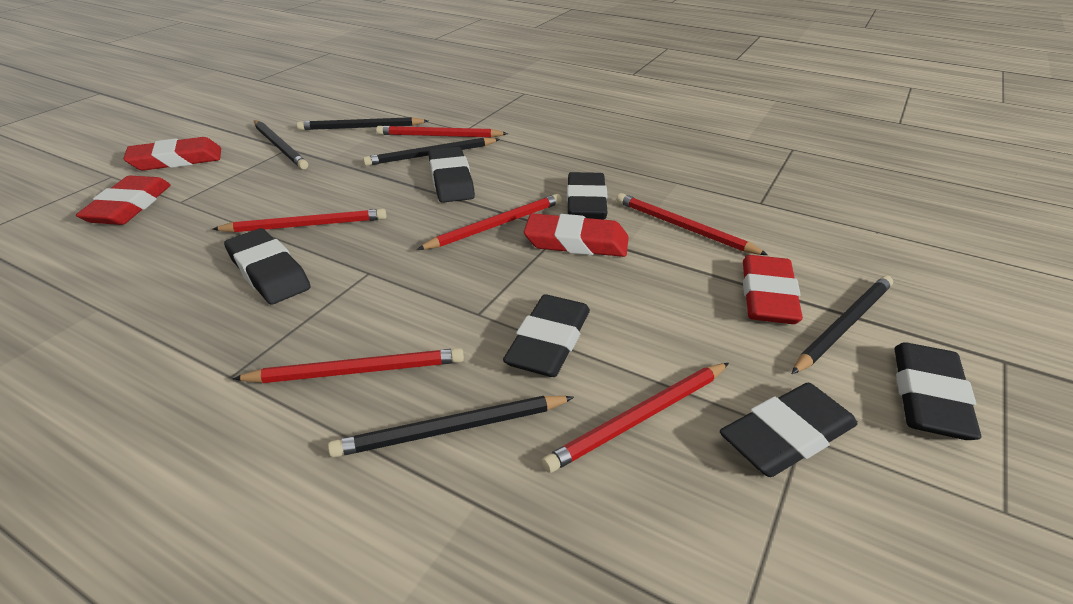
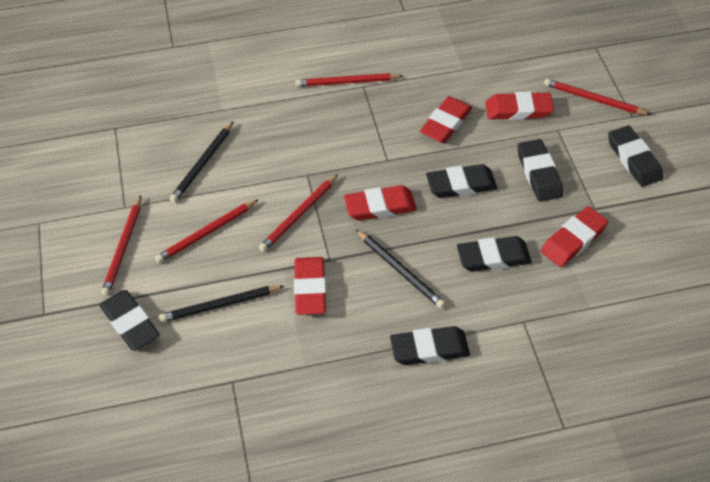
black pencil: [254,120,308,169] [297,117,428,130] [328,396,574,458] [363,138,500,166] [792,275,893,374] = 5 -> [159,285,284,322] [169,121,234,203] [356,229,445,308] = 3
red eraser: [76,176,171,225] [123,137,221,171] [524,213,629,257] [743,255,803,324] = 4 -> [294,257,326,315] [344,185,417,221] [420,96,472,143] [485,92,554,120] [541,206,608,267] = 5
red pencil: [213,209,386,233] [232,348,464,383] [376,126,508,138] [417,194,562,250] [542,363,729,473] [616,193,768,255] = 6 -> [101,196,141,296] [155,199,259,263] [259,174,338,252] [295,73,403,87] [544,79,651,115] = 5

